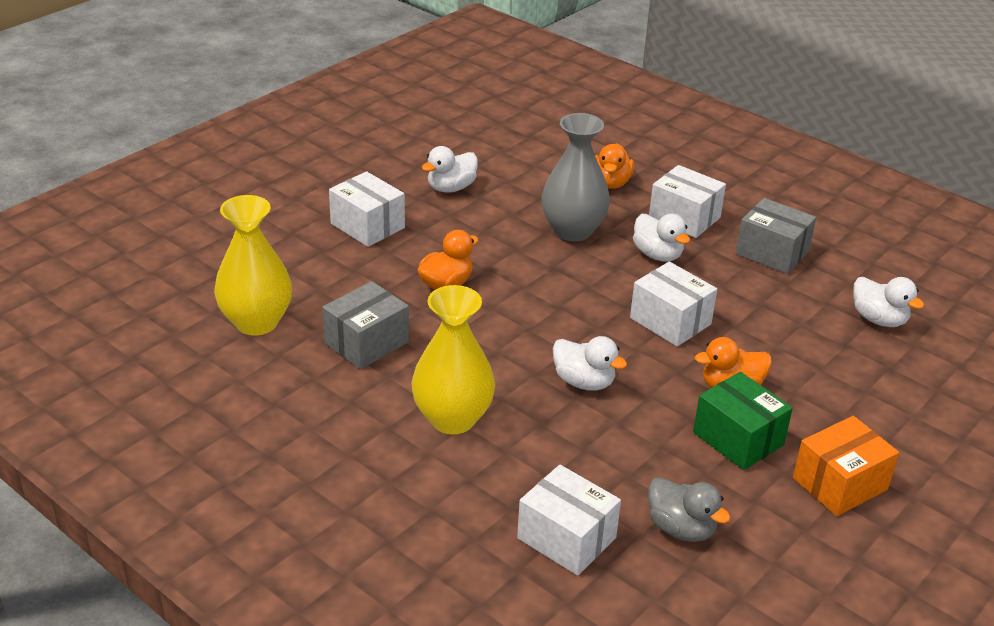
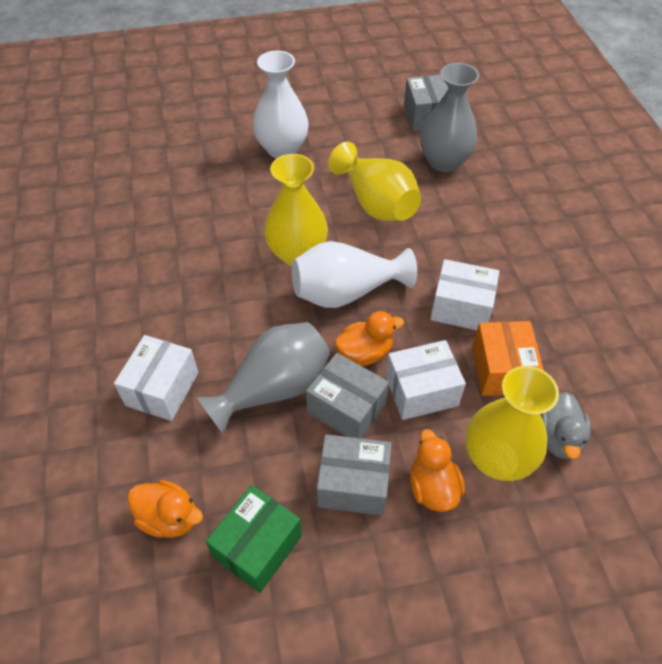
grey box: [322,281,409,369] [736,198,816,274] = 2 -> [306,353,389,439] [317,434,391,516] [404,75,448,132] = 3
grey vase: [541,113,610,242] = 1 -> [196,322,330,435] [420,63,479,172] = 2
white box: [329,171,405,247] [517,465,621,576] [630,261,717,346] [649,165,726,238] = 4 -> [114,335,199,421] [386,340,466,420] [430,259,499,330] = 3
white duck: [422,146,478,193] [553,336,627,391] [633,214,690,262] [853,277,924,327] = 4 -> none = 0
white vase: none = 0 -> [253,50,309,159] [292,241,417,308] = 2
yellow vase: [214,195,292,336] [411,285,495,434] = 2 -> [264,154,328,266] [329,142,421,221] [466,366,559,481] = 3

